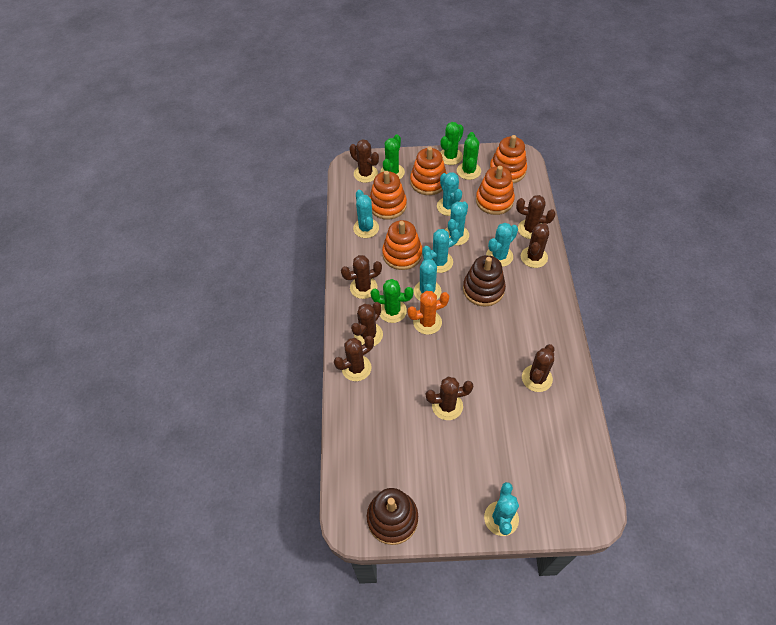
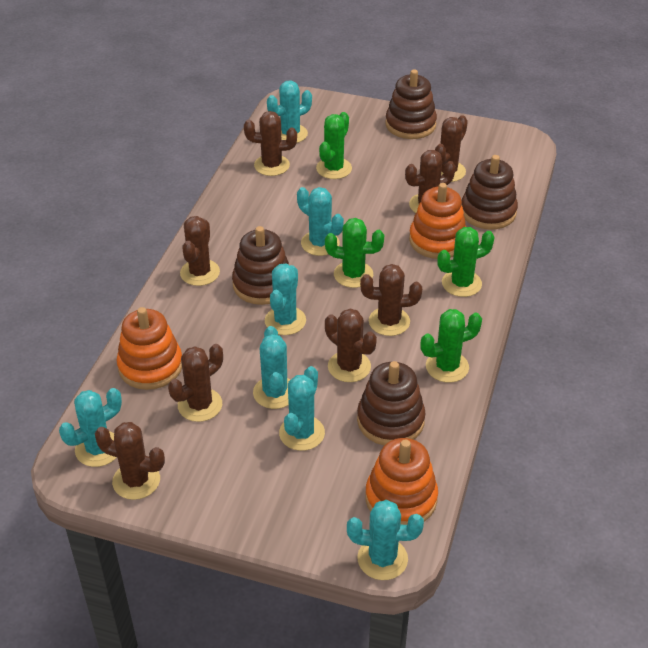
brown stacking toy: [367,488,418,545] [463,255,506,307] = 2 -> [232,226,289,305] [357,361,426,445] [385,69,437,139] [462,155,518,230] = 4
orange cactus: [407,291,449,335] = 1 -> none = 0
orange stacking toy: [370,171,407,220] [382,220,422,270] [410,147,447,195] [476,166,515,215] [490,135,527,183] = 5 -> [117,307,182,390] [365,438,438,525] [409,183,466,259] = 3

